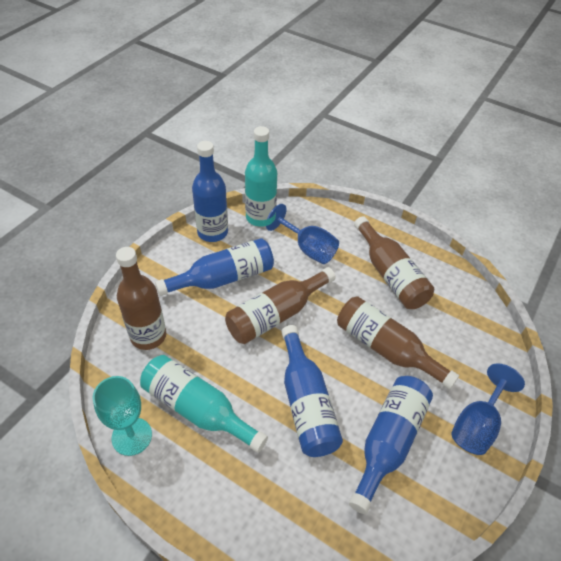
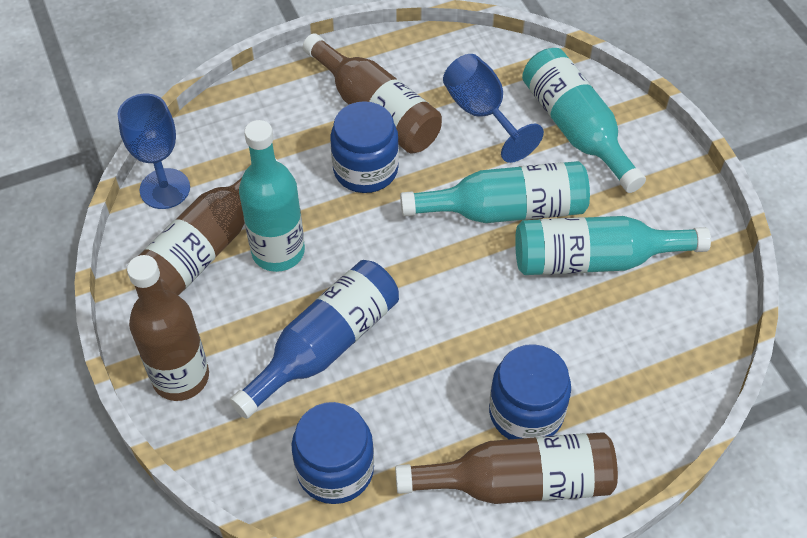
blue bottle: [155,238,274,296] [192,141,228,242] [281,325,343,457] [349,376,433,514] = 4 -> [229,260,399,419] = 1
blue jar: none = 0 -> [291,402,374,504] [330,101,399,193] [489,344,571,439] = 3
turquoise bottle: [140,355,268,453] [245,126,277,227] = 2 -> [239,120,305,272] [400,161,590,223] [515,216,711,275] [522,48,646,193] = 4
turquoise goblet: [93,376,152,456] = 1 -> none = 0

